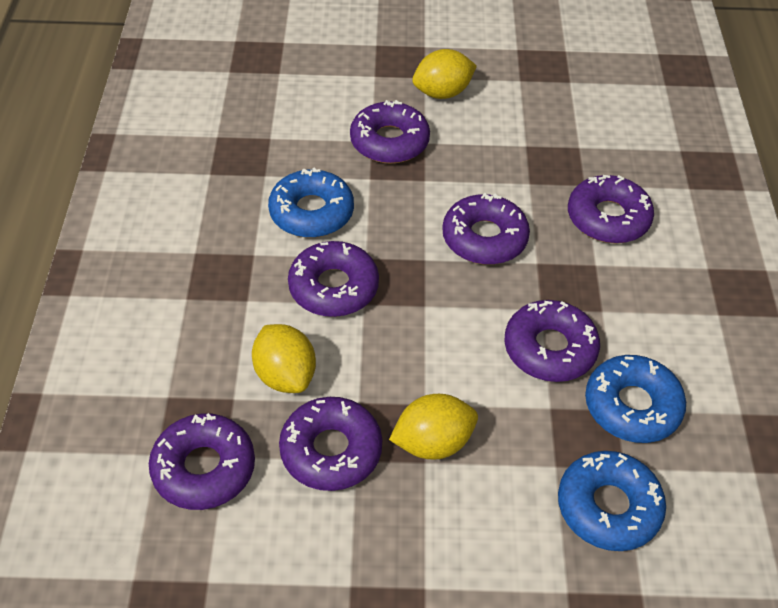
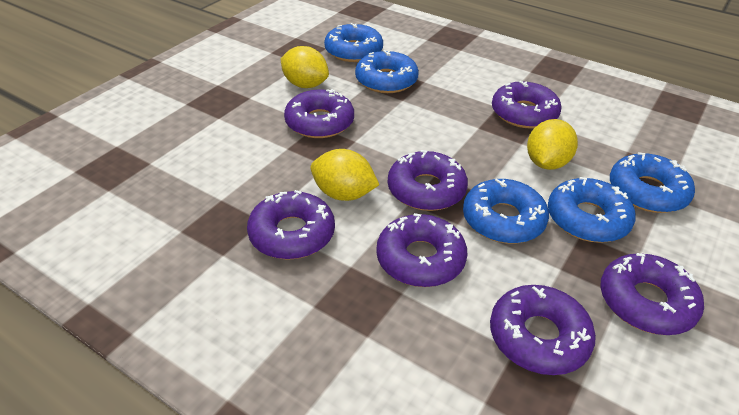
blue donut: [268,168,354,238] [558,451,666,551] [585,355,686,443] = 3 -> [324,23,383,62] [355,50,419,93] [463,179,549,244] [548,177,636,243] [610,152,695,213] = 5

